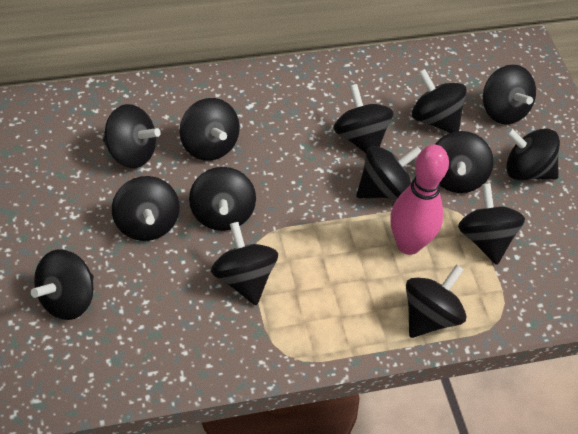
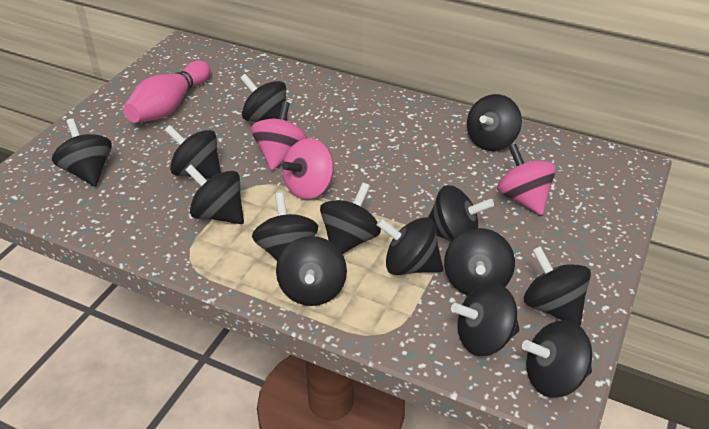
pink spinning top: none = 0 -> [251,101,307,170] [282,138,334,199] [497,143,556,215] = 3

